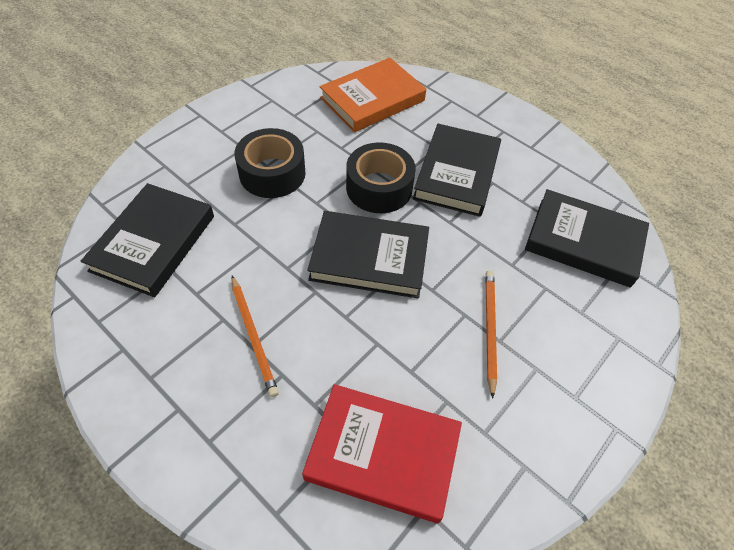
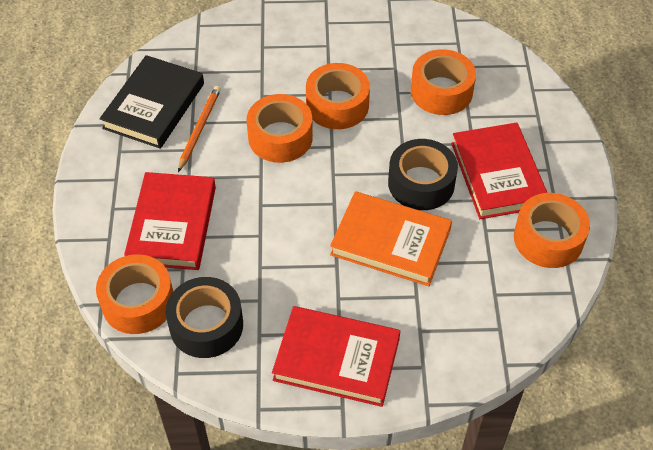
black book: [80,183,214,297] [307,211,429,299] [413,124,501,217] [525,189,649,288] = 4 -> [100,55,204,149] = 1
orange pencil: [231,276,279,397] [485,271,497,399] = 2 -> [178,86,221,172] = 1
orange tape: none = 0 -> [96,254,173,334] [246,94,313,163] [306,63,370,129] [411,49,476,115] [514,193,590,268] = 5
red book: [302,384,462,524] = 1 -> [124,172,216,270] [272,306,400,407] [451,123,547,219] = 3

